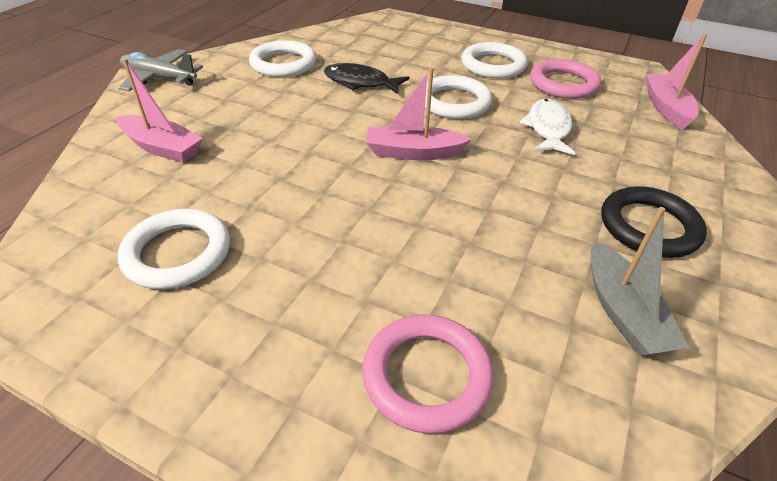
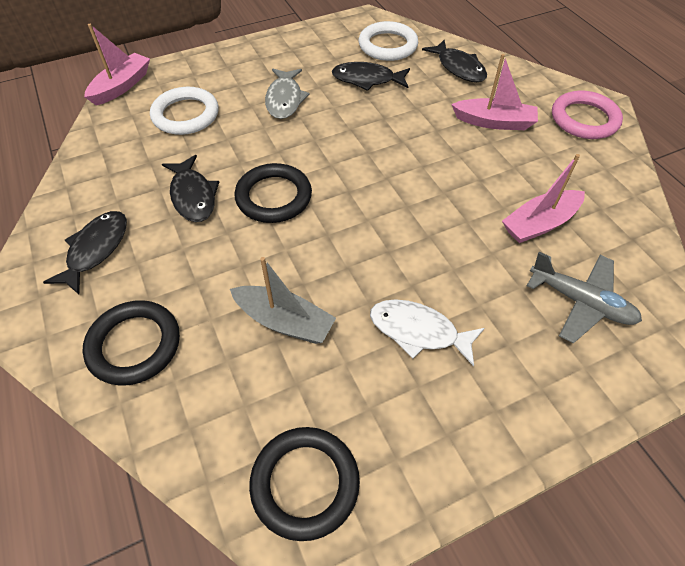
black fish: [324,63,409,94] = 1 -> [43,211,127,294] [162,155,219,222] [332,62,410,91] [422,40,487,82] = 4
black ring: [601,186,707,258] = 1 -> [83,300,180,386] [235,163,312,223] [249,427,360,541] = 3
grey fish: none = 0 -> [265,69,310,119] = 1
pink ring: [362,315,494,434] [530,59,601,99] = 2 -> [552,91,623,139] = 1
white ring: [118,209,230,289] [249,40,316,77] [425,75,492,119] [461,42,528,78] = 4 -> [150,87,218,135] [359,21,418,61] = 2

